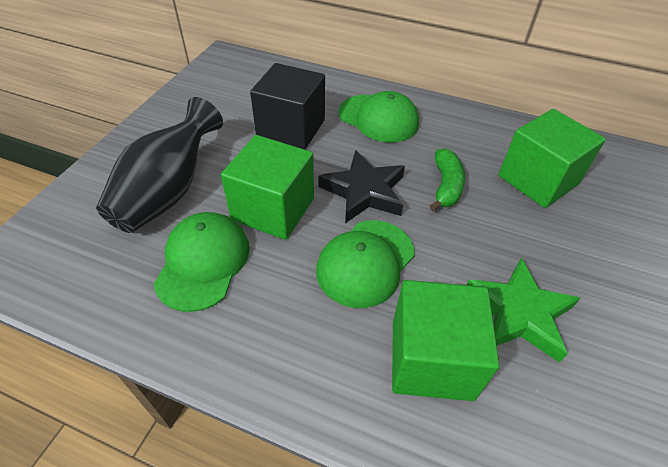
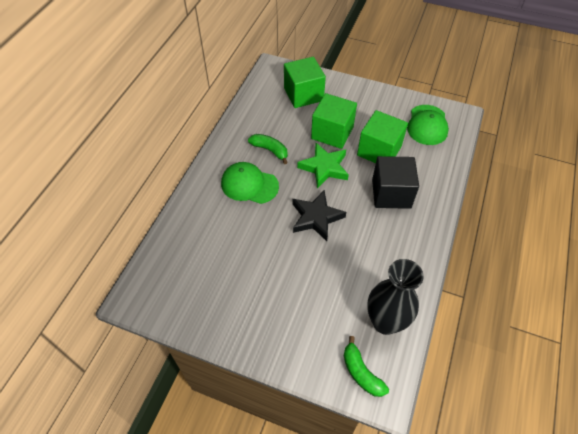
green banana: [430,148,465,211] = 1 -> [248,134,288,164] [343,336,389,397] = 2
green cap: [153,212,250,312] [316,220,415,308] [338,91,419,143] = 3 -> [221,162,279,204] [407,105,449,145] = 2

